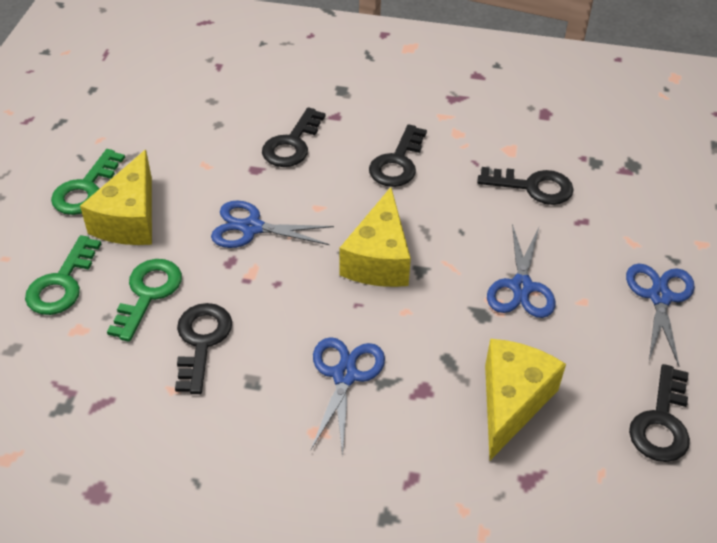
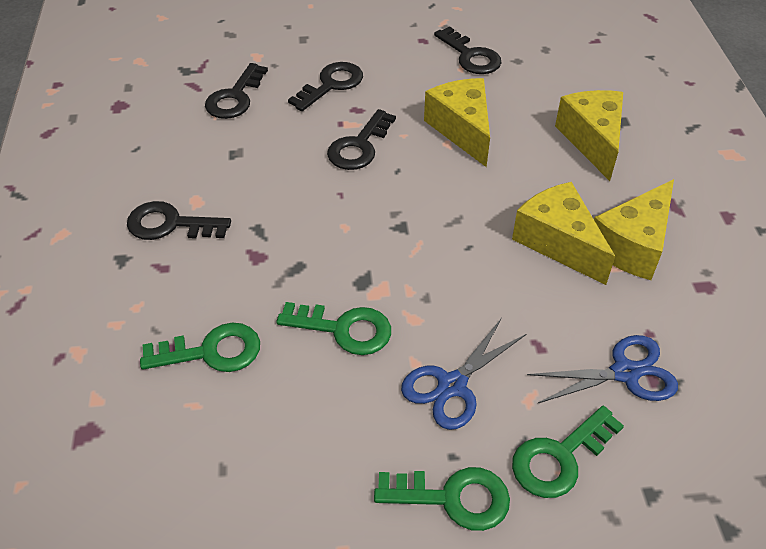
blue scissors: [211,201,334,248] [311,337,385,456] [487,224,556,318] [626,264,695,366] = 4 -> [401,318,526,430] [527,335,678,403] = 2
green key: [25,235,101,315] [51,149,125,215] [107,259,182,342] = 3 -> [140,323,260,372] [276,302,391,355] [374,467,510,531] [512,406,624,498] = 4
yellow cheese: [80,150,152,245] [340,187,411,287] [485,339,566,460] = 3 -> [424,78,490,167] [512,182,615,285] [555,90,623,181] [594,179,674,280] = 4

